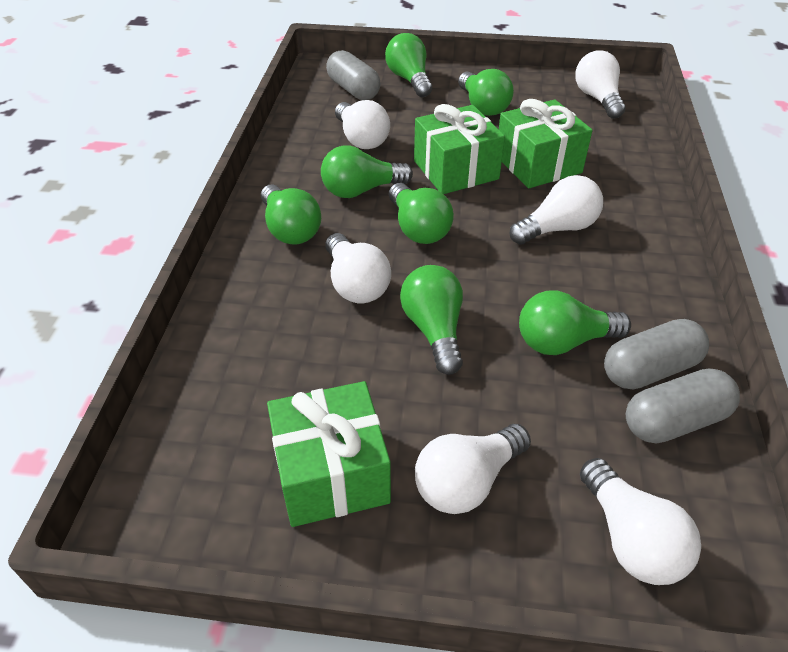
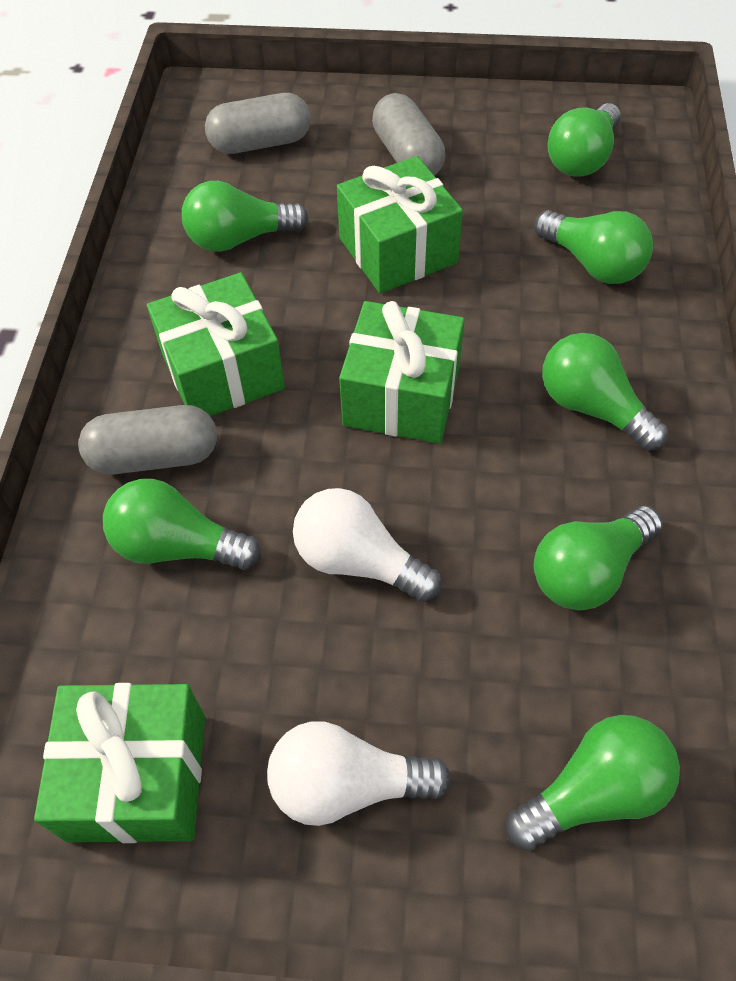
green gift: [267,381,391,527] [414,104,505,194] [499,99,593,188] = 3 -> [34,683,205,843] [147,272,285,416] [337,156,463,294] [339,301,465,444] = 4
white light bulb: [325,233,391,303] [335,100,390,149] [415,424,531,514] [509,175,603,245] [575,50,626,119] [580,458,701,585] = 6 -> [267,721,451,826] [293,488,441,602] = 2

